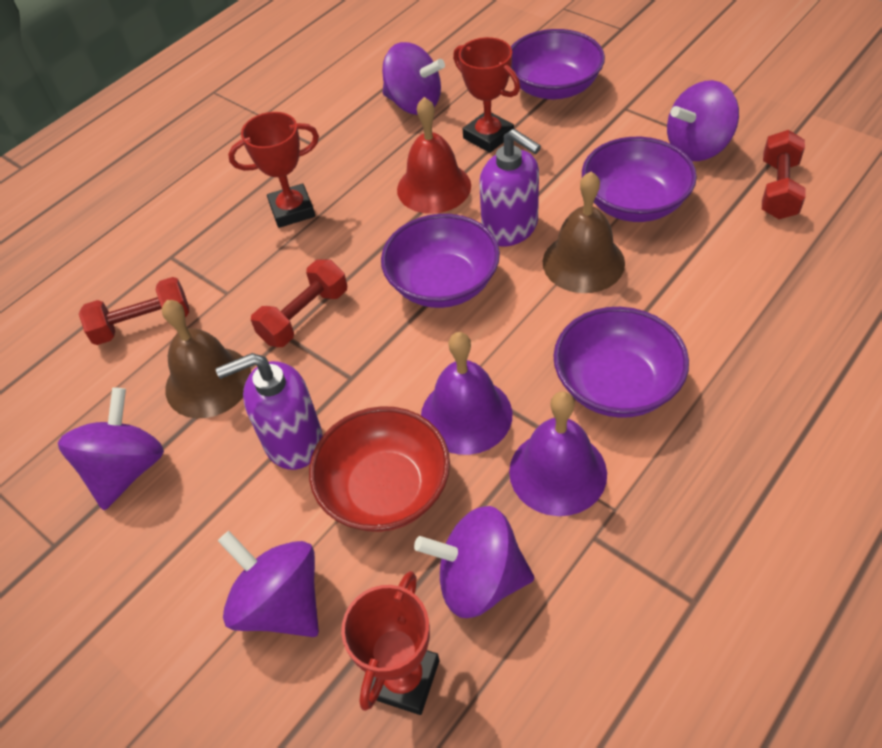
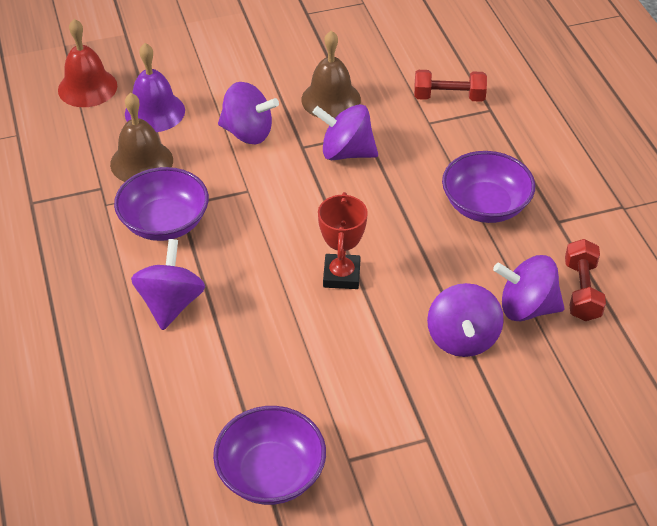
purple bell: [421,332,512,455] [509,392,607,516] = 2 -> [125,43,185,132] = 1
purple bowl: [381,214,500,308] [511,29,605,99] [553,307,689,418] [582,137,697,222] = 4 -> [114,167,209,241] [213,406,326,505] [442,151,535,223] = 3
purple soap dispenser: [216,353,322,470] [479,129,541,246] = 2 -> none = 0
red bowl: [309,406,450,532] = 1 -> none = 0
red dumbbell: [79,277,189,345] [251,259,347,347] [762,130,805,219] = 3 -> [414,70,487,102] [565,239,606,321] = 2
red trophy: [228,112,319,228] [341,571,439,715] [453,37,520,153] = 3 -> [318,192,368,289] = 1

